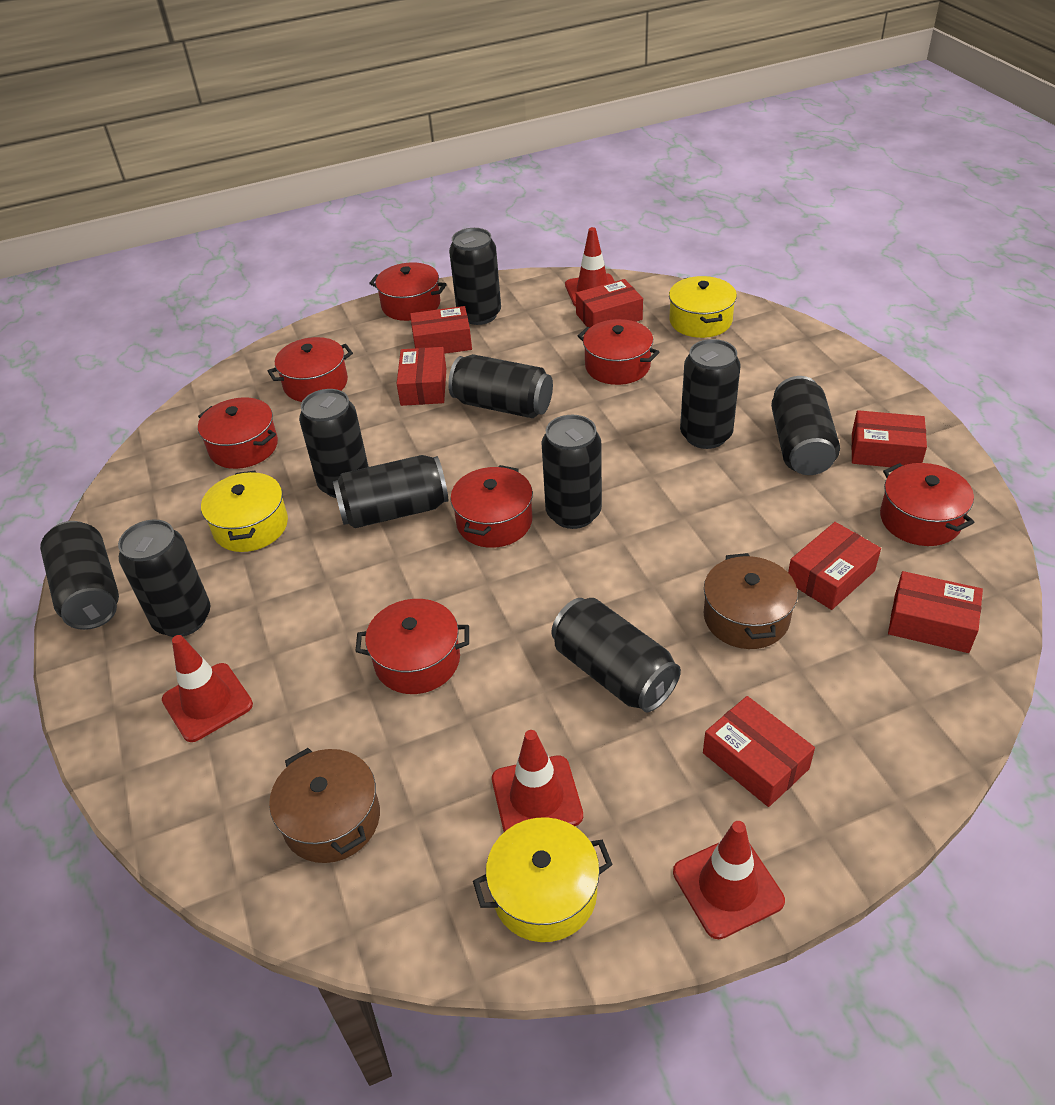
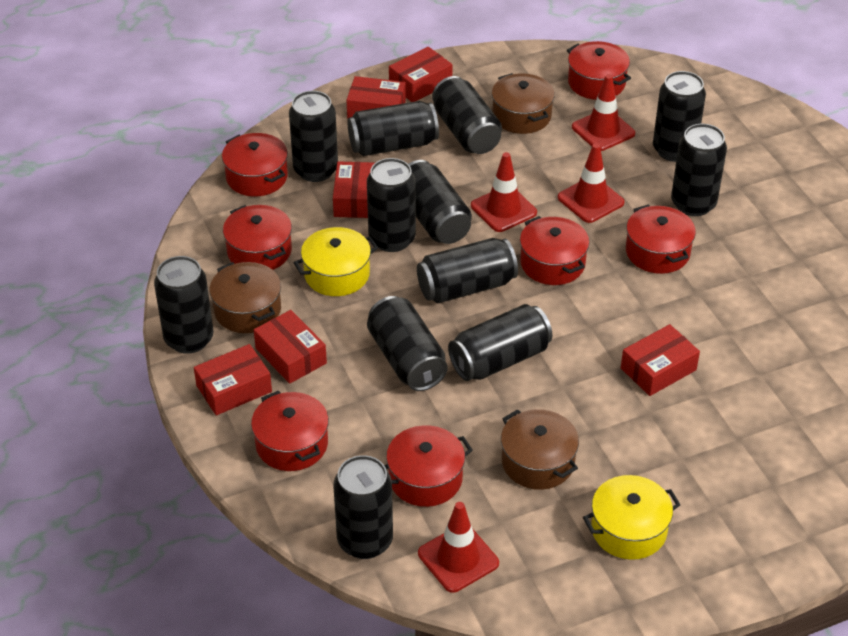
black can: [40,521,119,630] [118,519,210,637] [299,389,369,498] [333,455,448,528] [448,354,553,418] [449,228,501,325] [541,415,602,529] [551,598,681,712] [680,339,741,449] [771,376,840,475] = 10 -> [154,256,214,354] [289,91,338,182] [333,455,393,559] [348,101,439,156] [367,158,416,252] [367,296,448,391] [409,160,472,244] [417,238,518,303] [432,76,502,154] [448,304,552,381] [653,71,706,162] [671,124,727,216] = 12
brown pot: [269,748,380,863] [704,553,798,649] = 2 -> [210,262,281,333] [492,73,555,134] [501,409,579,490] = 3
red box: [397,347,446,406] [410,306,472,354] [576,279,643,327] [703,696,815,807] [788,522,881,610] [851,410,927,467] [888,571,983,653] = 7 -> [194,344,272,415] [254,310,327,384] [333,161,375,218] [346,76,406,118] [389,47,453,102] [621,324,700,396] = 6
yellow pot: [201,470,288,552] [473,817,613,942] [669,276,737,338] = 3 -> [294,227,378,296] [583,475,680,560] = 2

